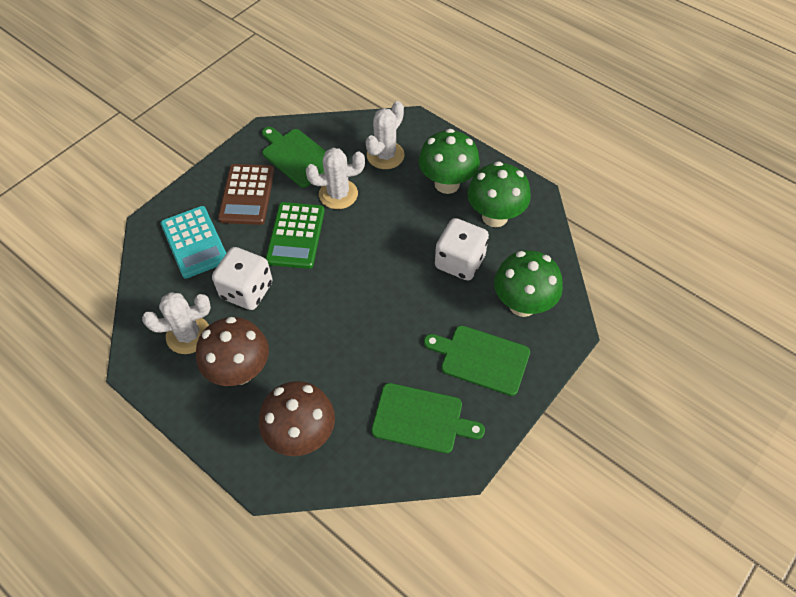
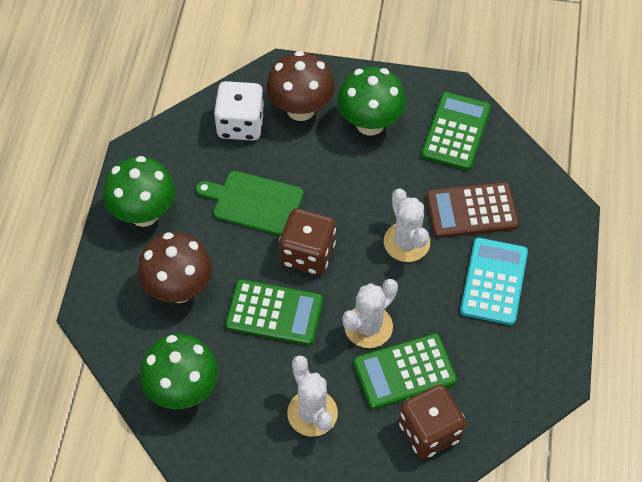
brown dice: none = 0 -> [279,208,336,275] [398,384,466,459] = 2
green calculator: [265,202,325,269] = 1 -> [225,279,323,345] [353,333,457,409] [421,92,491,170] = 3
green cutting board: [262,127,326,188] [371,383,485,454] [424,325,530,396] = 3 -> [196,171,304,236] = 1
white dice: [212,247,273,310] [435,218,489,280] = 2 -> [214,81,265,141] = 1

